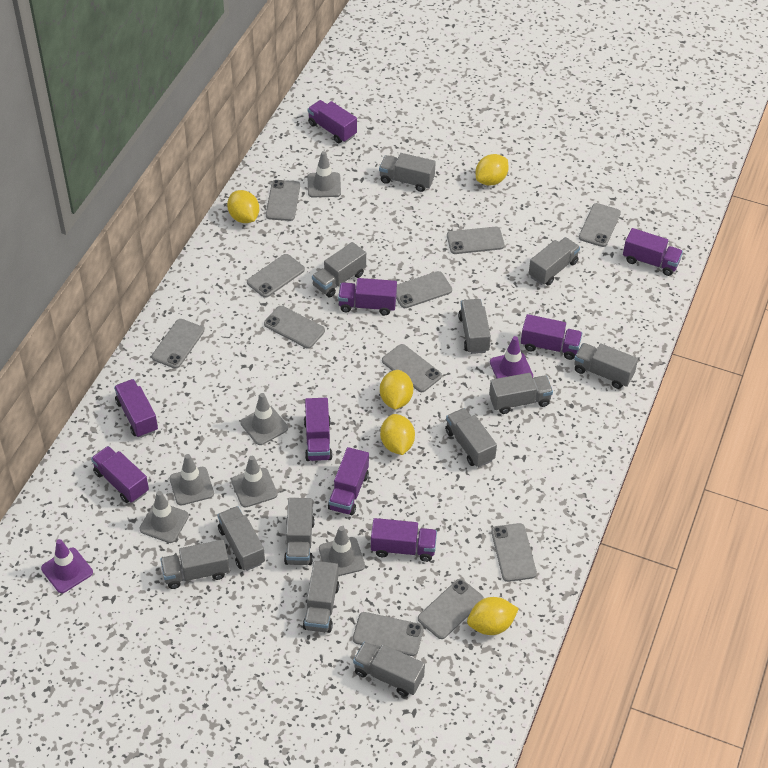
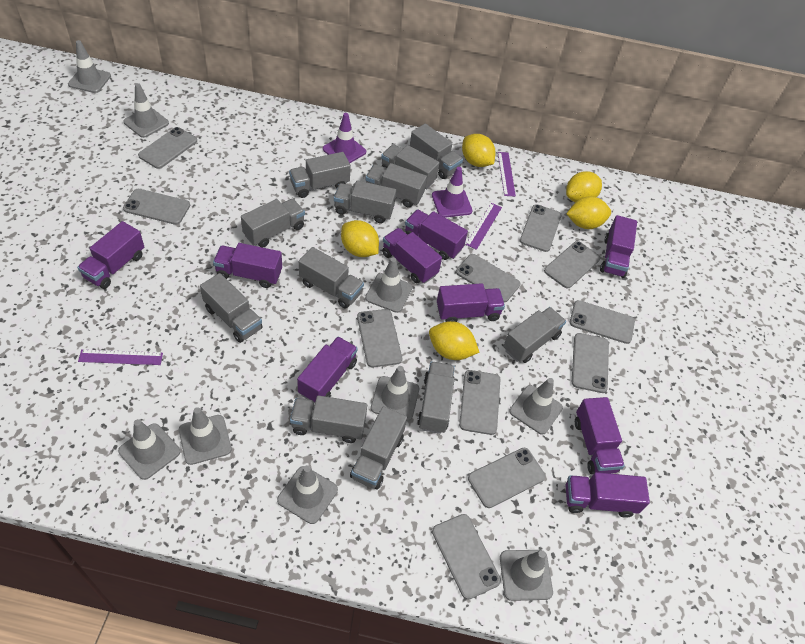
grey traffic cone: [139,491,189,543] [169,454,214,505] [231,456,277,507] [241,393,288,445] [308,151,341,197] [319,526,365,576] = 6 -> [68,40,111,93] [118,419,180,480] [123,83,169,138] [179,407,232,465] [277,465,338,524] [365,257,412,313] [371,366,419,421] [500,550,553,601] [509,378,563,435] = 9
purple ruler: none = 0 -> [78,349,163,365] [466,203,502,250] [498,152,516,196] = 3

